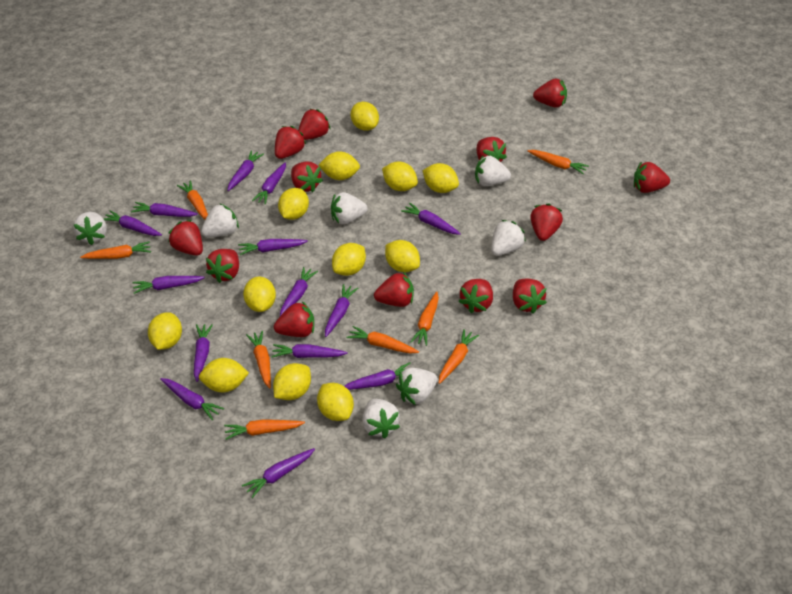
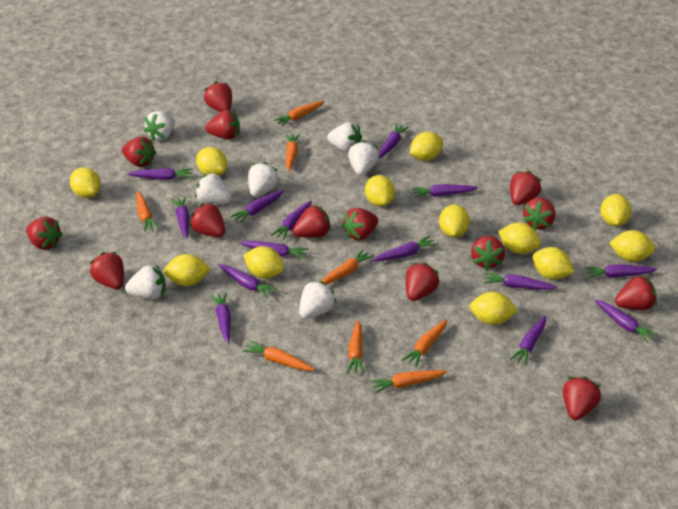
red strawberry: [168,220,203,256] [206,249,239,283] [274,301,314,337] [275,126,306,159] [291,161,323,192] [298,109,331,140] [374,272,414,307] [458,279,493,313] [477,137,507,162] [513,279,547,314] [530,203,563,241] [533,79,567,108] [634,162,670,193] = 13 -> [26,217,63,250] [90,252,124,289] [122,137,156,167] [190,203,225,237] [204,81,232,112] [205,110,240,140] [293,205,331,238] [342,208,378,240] [406,263,440,301] [471,236,505,270] [510,170,541,205] [523,198,555,230] [563,376,601,420] [615,275,657,310] = 14

